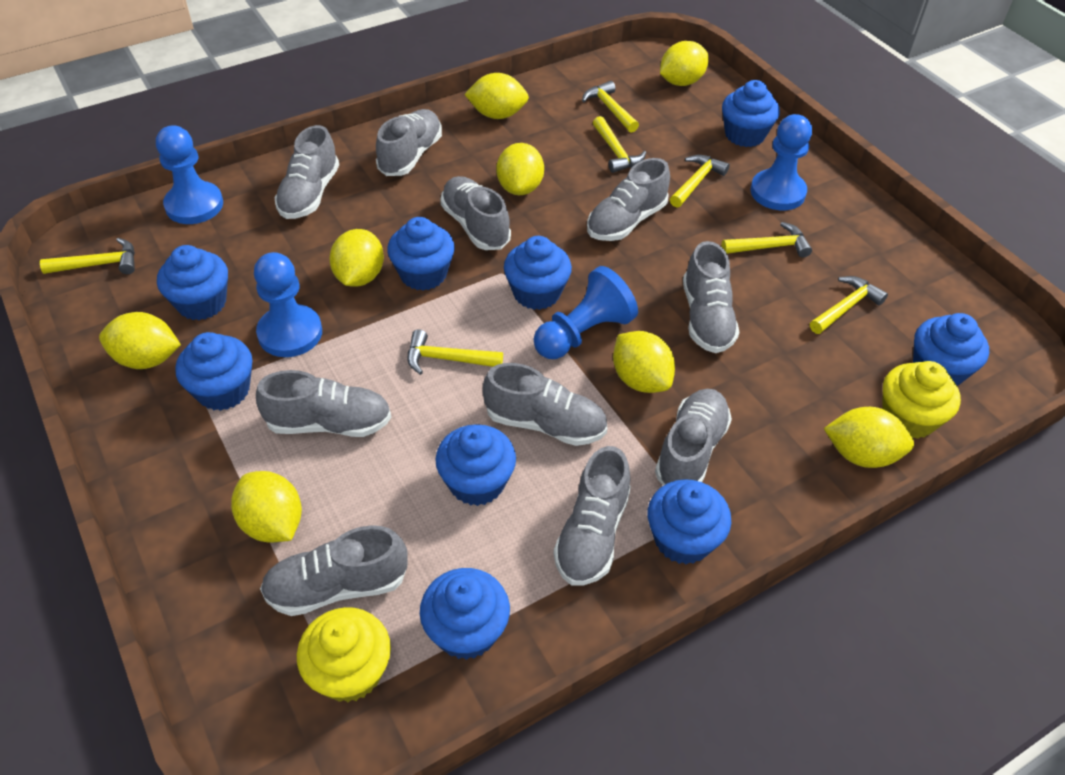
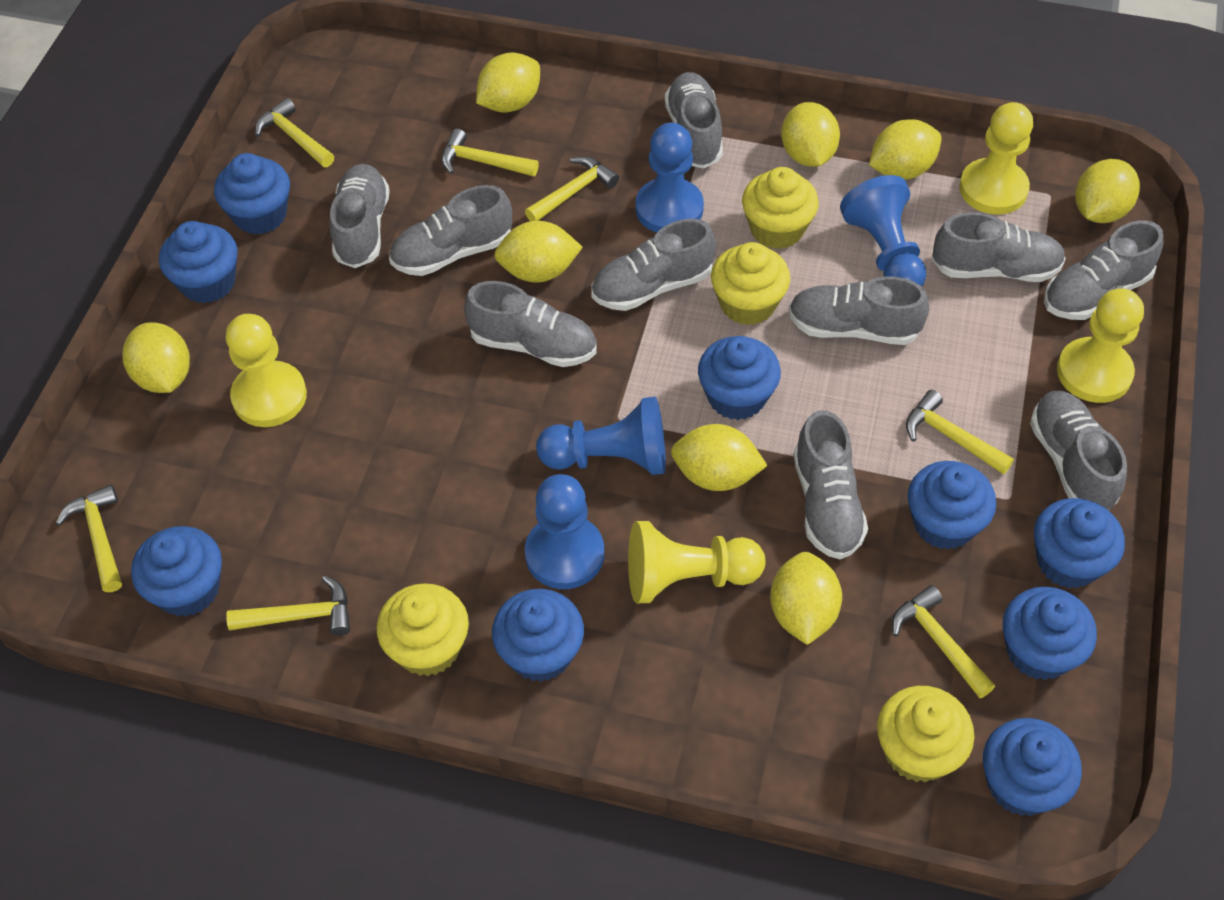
yellow cupcake: [297,607,391,702] [882,361,961,439] = 2 -> [377,583,469,676] [711,242,790,325] [742,167,819,249] [877,686,975,782] = 4
yellow pawn: none = 0 -> [226,314,307,427] [628,521,765,603] [959,102,1033,215] [1057,288,1144,403] = 4

